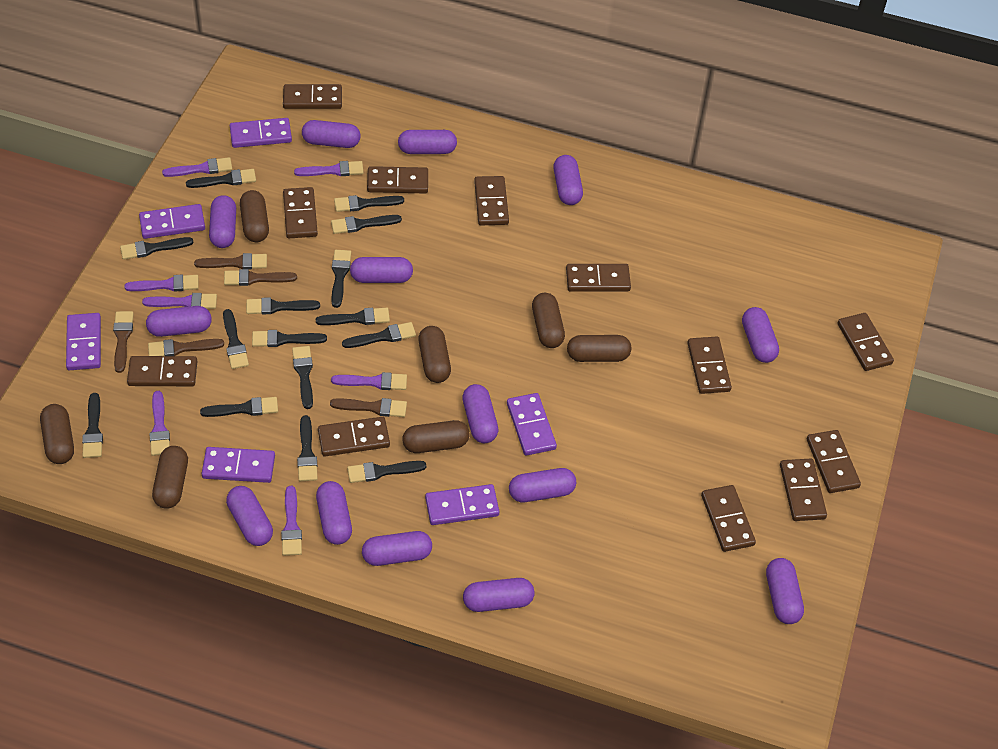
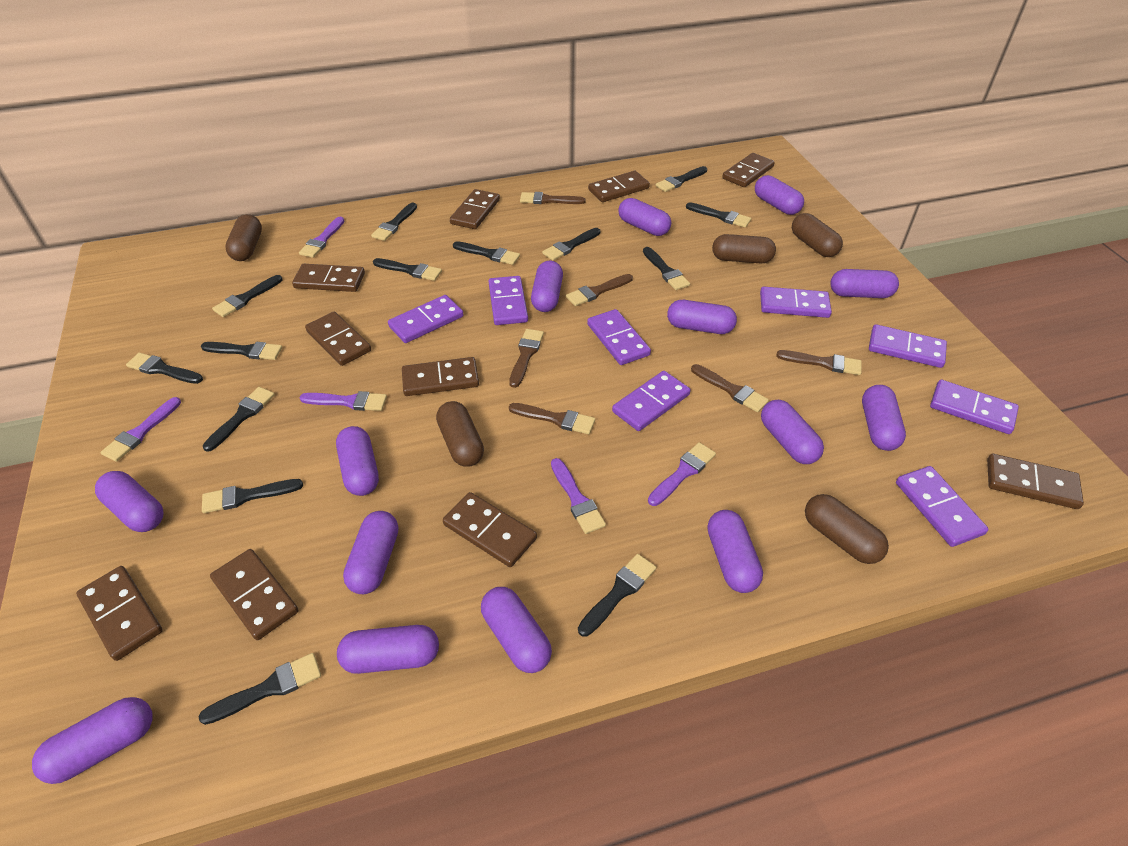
black brush: [82,393,103,458] [120,237,193,260] [186,169,256,188] [200,397,278,417] [223,309,249,369] [246,297,320,314] [252,330,327,347] [292,346,313,409] [297,415,318,481] [316,308,390,325] [331,215,402,234] [331,250,351,308] [334,195,404,212] [342,322,416,348] [347,461,426,483] = 15 -> [126,353,203,384] [198,653,321,725] [201,342,282,360] [202,479,303,513] [203,387,275,452] [212,275,283,317] [371,203,417,241] [373,258,442,281] [453,241,520,265] [542,228,600,261] [578,554,656,637] [643,247,690,290] [656,166,707,192] [686,202,751,228] = 14
brown brush: [113,311,134,373] [148,339,224,356] [194,253,267,269] [224,269,297,286] [330,398,407,417] = 5 -> [509,329,544,388] [509,403,595,434] [520,192,586,204] [566,274,633,306] [691,364,769,412] [776,350,862,375] = 6
brown capsule: [40,404,74,464] [152,446,188,509] [240,190,269,242] [403,420,470,453] [418,326,451,383] [532,293,565,348] [567,335,631,362] = 7 -> [225,214,262,261] [436,401,484,467] [712,234,776,263] [792,213,843,257] [805,494,889,564] = 5
brown domino: [127,356,197,386] [283,84,342,109] [283,187,318,238] [318,417,390,456] [367,166,428,193] [474,176,509,225] [566,264,631,292] [687,337,732,394] [701,485,756,552] [780,459,827,521] [807,430,861,493] [838,313,894,371] = 12 -> [76,566,163,661] [210,549,299,640] [292,264,365,292] [305,312,371,366] [402,357,479,396] [443,492,537,567] [450,189,500,229] [588,171,650,202] [722,153,775,187] [987,454,1084,509] = 10
purple brush: [124,275,199,292] [142,293,217,309] [149,391,170,456] [162,157,232,177] [281,486,302,556] [294,161,364,176] [331,372,407,390] = 7 -> [100,397,181,462] [299,217,344,258] [299,391,387,411] [551,458,606,534] [648,442,716,506] = 5
purple domino: [66,313,101,370] [139,204,205,239] [202,447,275,483] [230,118,292,148] [425,484,499,525] [507,393,557,456] = 6 -> [388,295,464,343] [489,276,528,325] [587,309,651,365] [612,371,691,431] [760,287,832,318] [869,324,947,368] [896,466,989,547] [930,380,1019,434] = 8

